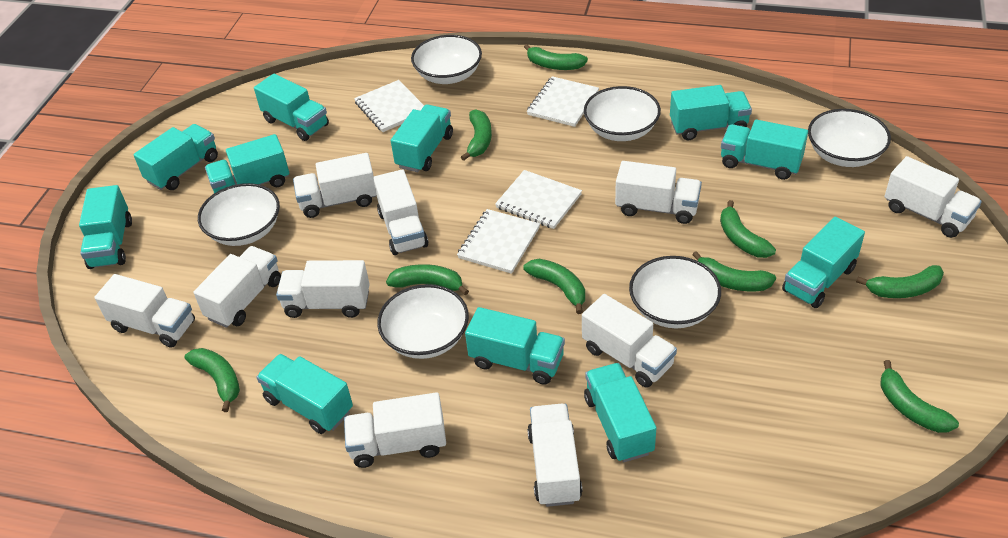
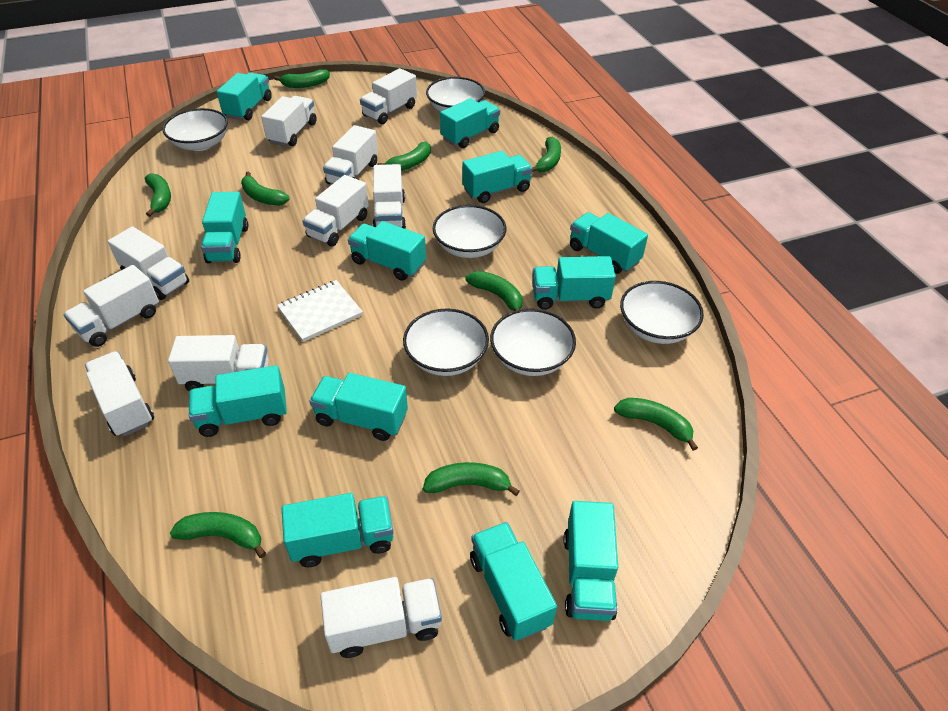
turquoise truck: [79,185,132,269] [133,124,218,190] [205,134,289,193] [254,74,329,141] [256,354,353,434] [391,104,453,172] [465,307,565,385] [584,363,656,462] [670,85,752,140] [721,120,808,180] [782,217,865,308] = 11 -> [189,365,287,437] [201,192,248,263] [217,72,272,120] [282,493,394,567] [310,373,408,441] [348,221,426,281] [440,98,500,148] [462,151,533,203] [470,522,557,641] [532,256,616,310] [564,501,618,621] [570,212,648,274] = 12
white notebook: [354,80,424,132] [457,209,540,274] [495,170,582,229] [527,76,599,127] = 4 -> [277,280,363,342] = 1

